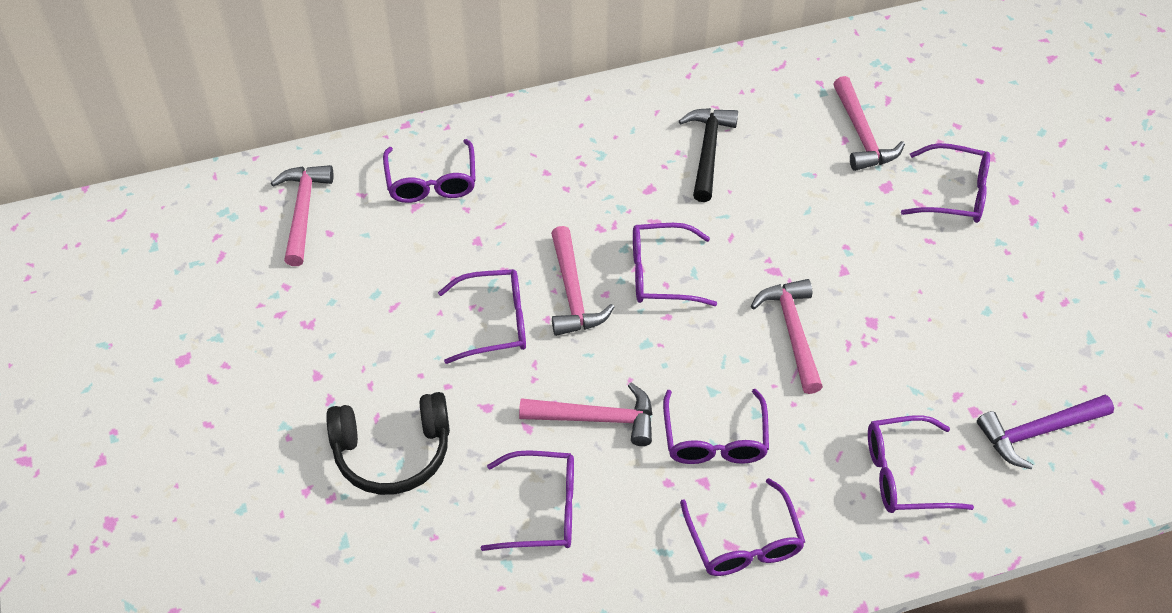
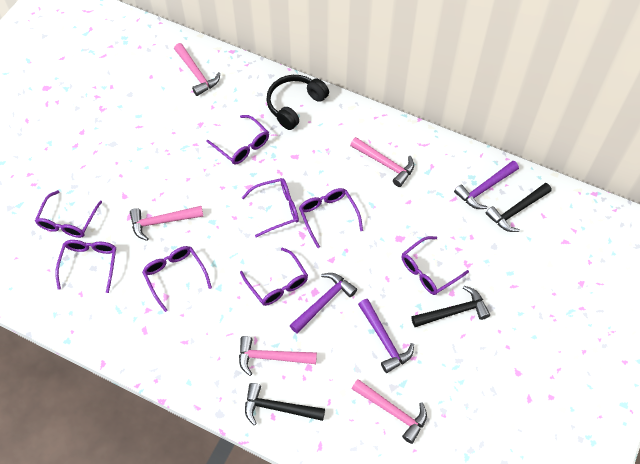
black hammer: [679,108,738,202] = 1 -> [245,383,325,425] [411,286,490,327] [486,183,552,232] = 3
purple hammer: [977,395,1114,469] = 1 -> [289,273,357,333] [358,299,414,373] [454,161,519,209] = 3

